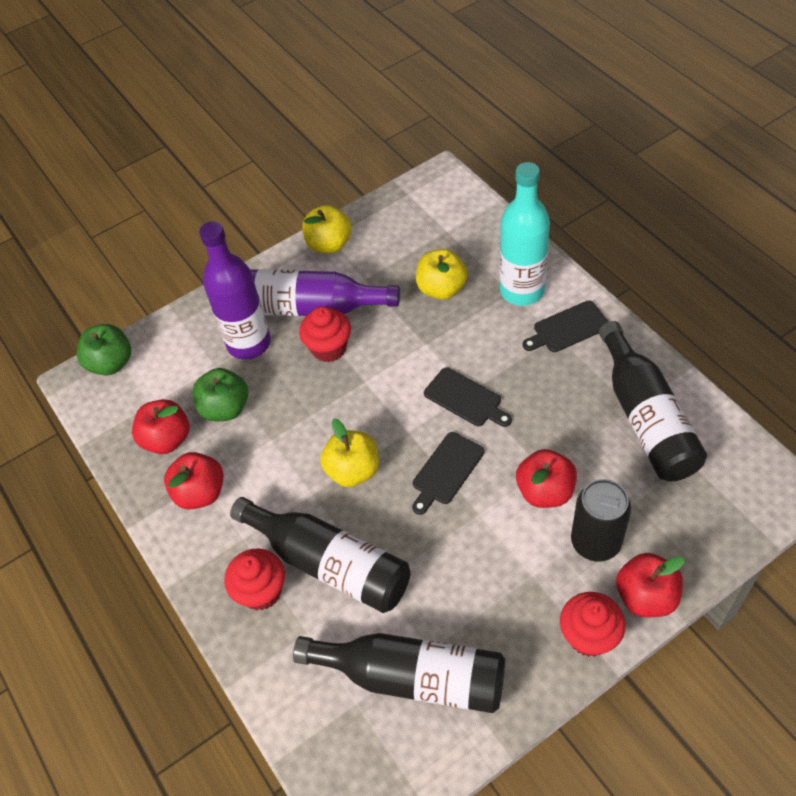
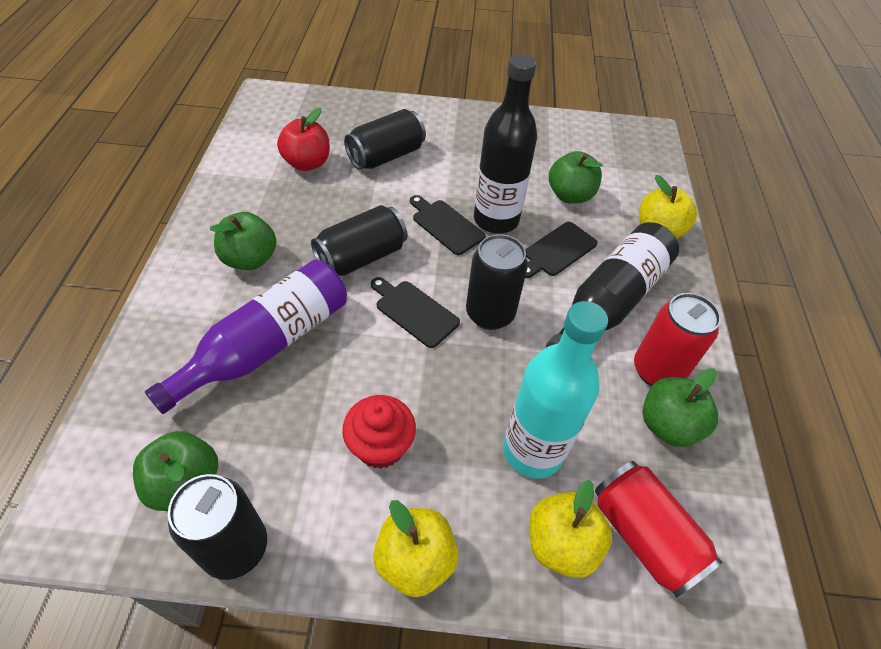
black bottle: [230,497,411,613] [293,633,505,713] [599,321,707,481] = 3 -> [474,54,537,234] [546,222,679,348] = 2
black can: [571,479,631,562] = 1 -> [168,474,267,580] [311,205,407,276] [344,109,426,170] [466,234,528,330] = 4
green apple: [77,324,131,376] [192,368,248,421] = 2 -> [133,431,218,511] [210,212,276,270] [549,151,603,204] [642,368,718,447] = 4
purple bottle: [199,221,271,360] [250,269,400,316] = 2 -> [145,260,347,414] = 1
red apple: [132,399,189,454] [164,452,224,510] [516,449,577,508] [616,553,685,617] = 4 -> [277,108,330,171] = 1
red can: none = 0 -> [595,461,723,598] [634,293,721,386] = 2
red cupcake: [224,548,285,610] [299,306,351,362] [560,592,626,657] = 3 -> [342,395,416,469] = 1

